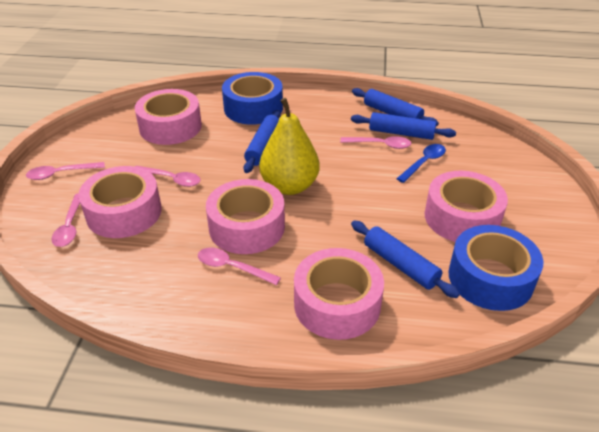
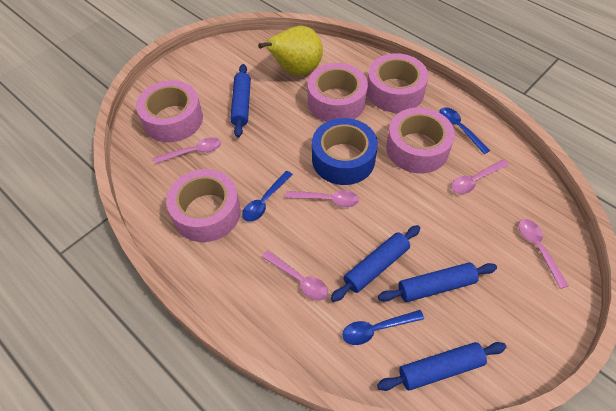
blue spoon: [397,144,446,183] = 1 -> [242,171,293,222] [342,310,424,345] [439,107,490,154] = 3
blue tape: [222,72,283,125] [448,225,543,311] = 2 -> [312,118,378,185] = 1

